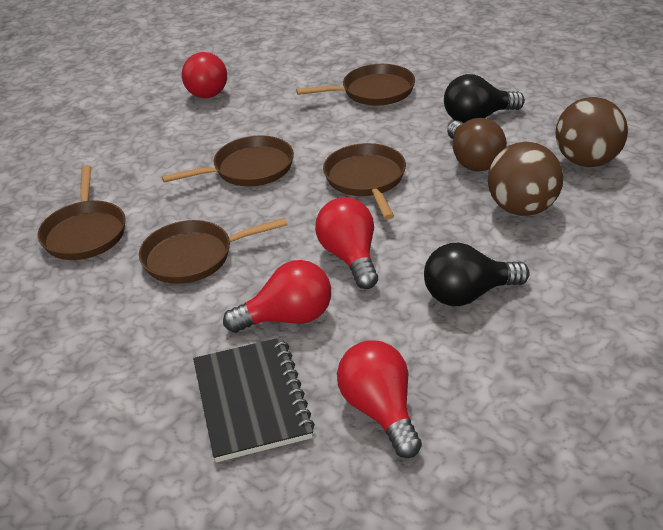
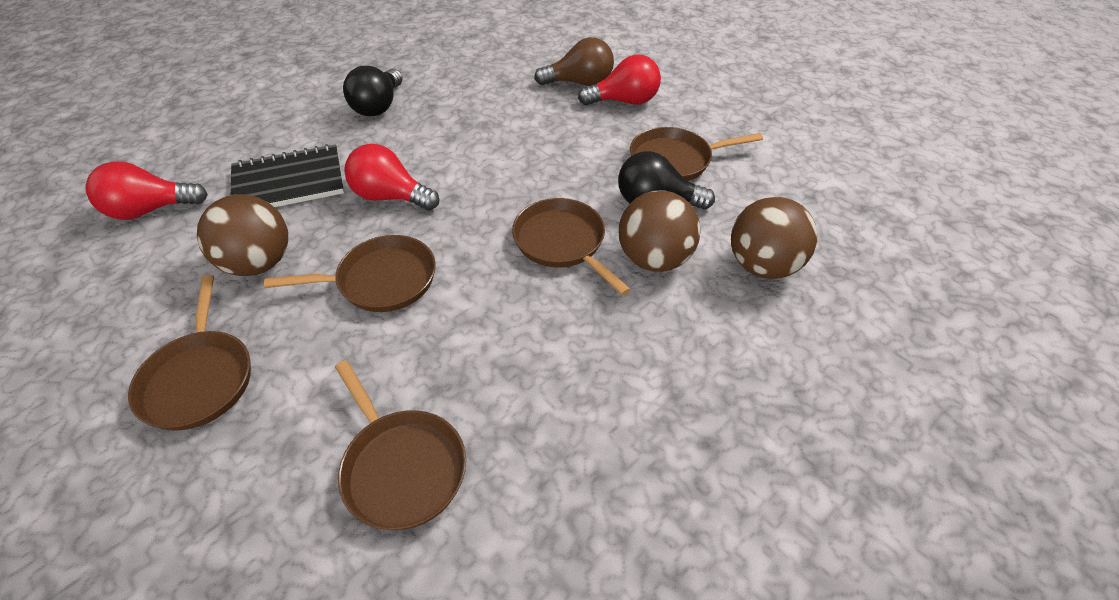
brown ball: [488,142,563,216] [556,97,628,167] = 2 -> [197,194,288,276] [618,190,701,272] [731,197,817,279] = 3
red light bulb: [182,52,227,98] [223,260,331,333] [315,197,378,289] [337,340,422,458] = 4 -> [86,161,208,220] [344,144,439,211] [578,55,661,105] = 3

